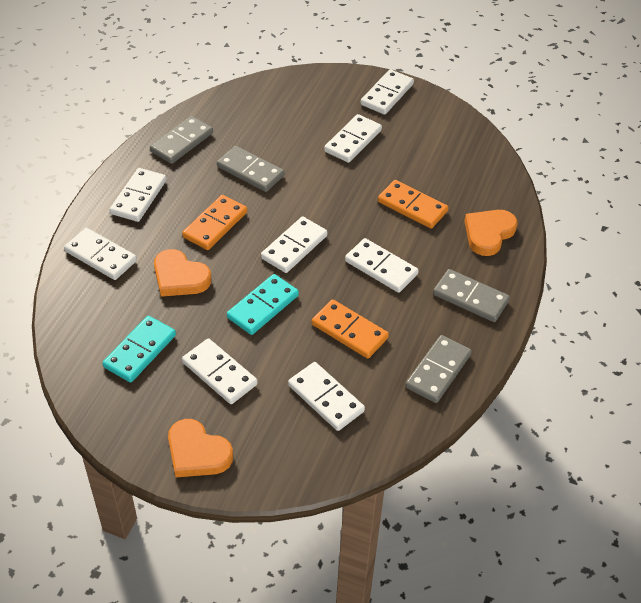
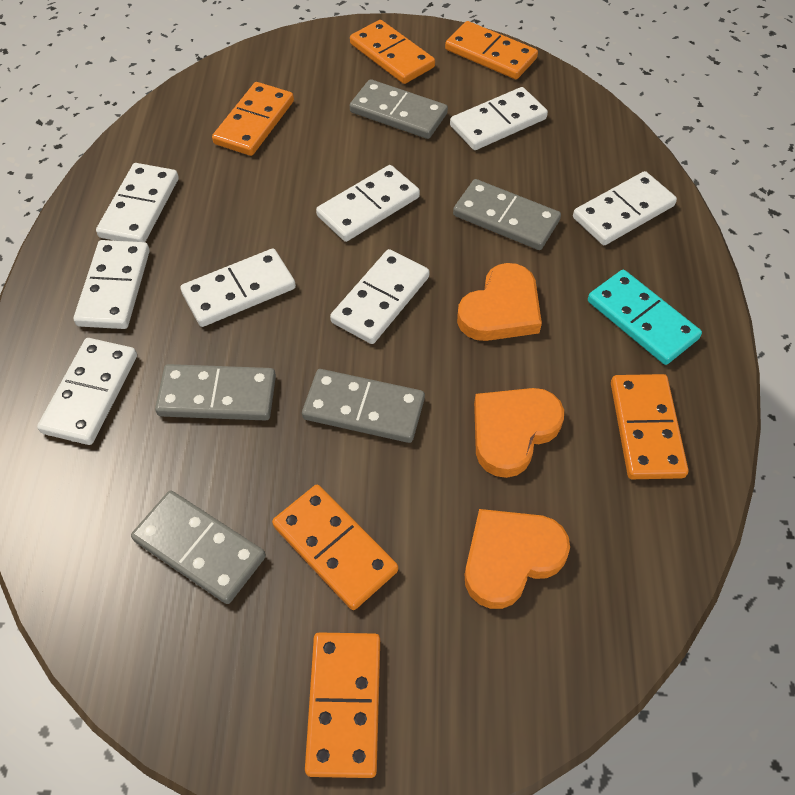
grey domino: [150,116,213,164] [217,146,284,192] [405,335,472,403] [433,269,510,322] = 4 -> [131,491,266,604] [155,364,276,421] [302,369,425,443] [350,79,448,139] [453,179,561,250] = 5
orange domino: [182,195,247,250] [312,299,389,359] [378,180,449,229] = 3 -> [212,82,294,156] [272,485,398,610] [305,633,380,778] [350,20,435,84] [445,21,538,79] [611,374,689,479] = 6
turquoise domino: [102,316,176,382] [227,274,299,335] = 2 -> [588,270,702,365] = 1

